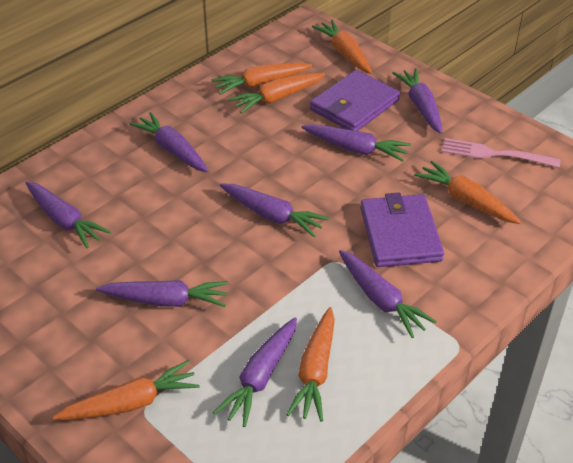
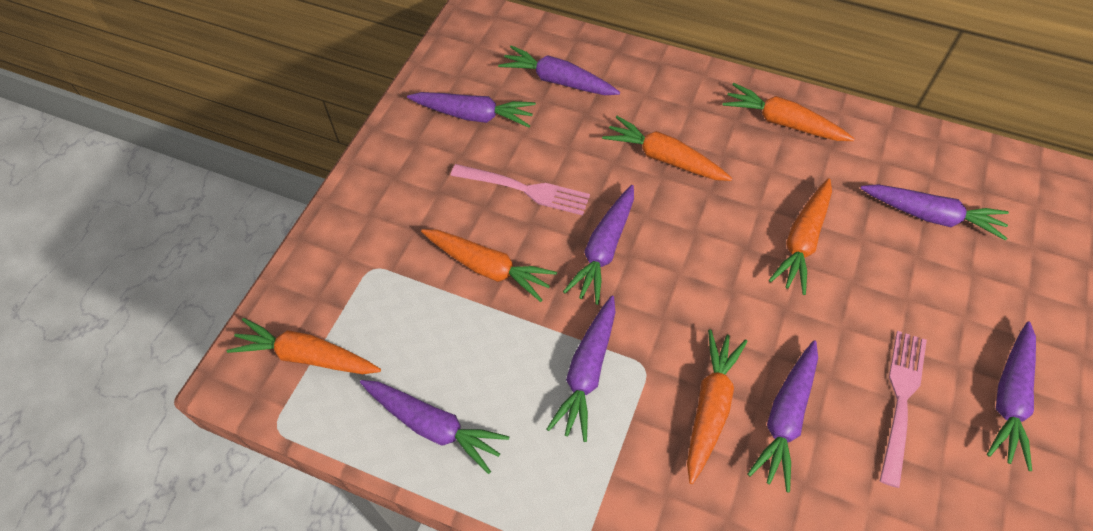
pink fork: [442,138,561,168] = 1 -> [451,164,590,215] [880,331,927,488] = 2
purple wallet: [310,70,400,131] [360,192,444,267] = 2 -> none = 0

